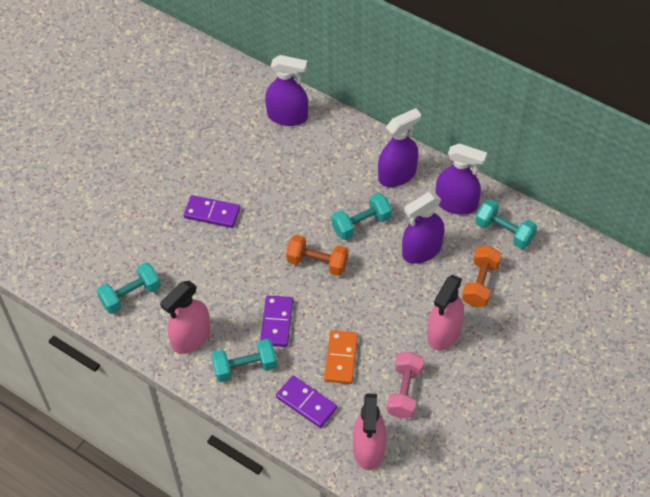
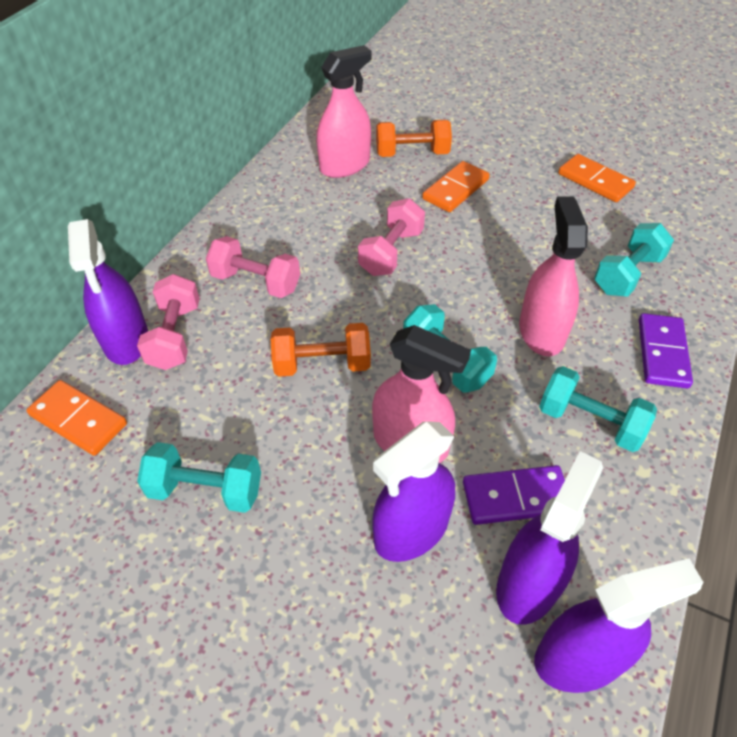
orange domino: [324,330,358,384] = 1 -> [26,380,127,456] [422,161,490,212] [558,154,636,202] = 3
pink dumbbell: [387,352,424,419] = 1 -> [137,274,199,370] [206,236,300,298] [358,198,425,276] = 3
purple domino: [184,195,240,228] [260,295,293,347] [276,376,337,428] = 3 -> [463,465,565,525] [639,313,693,388] = 2

